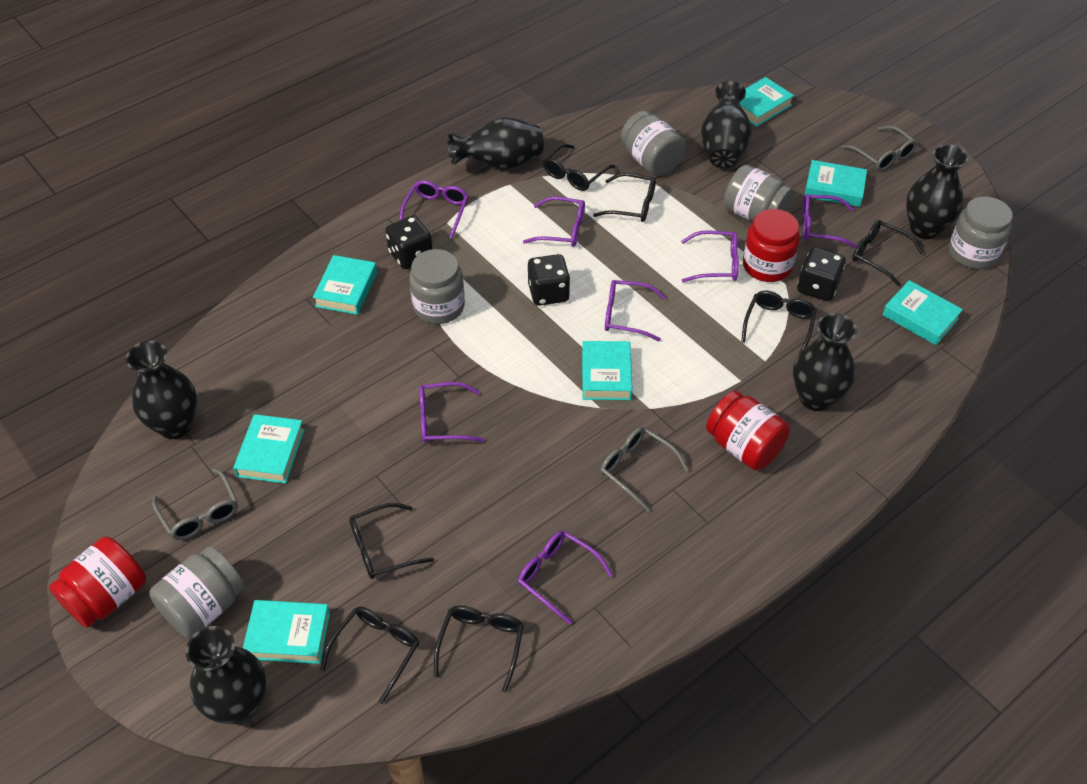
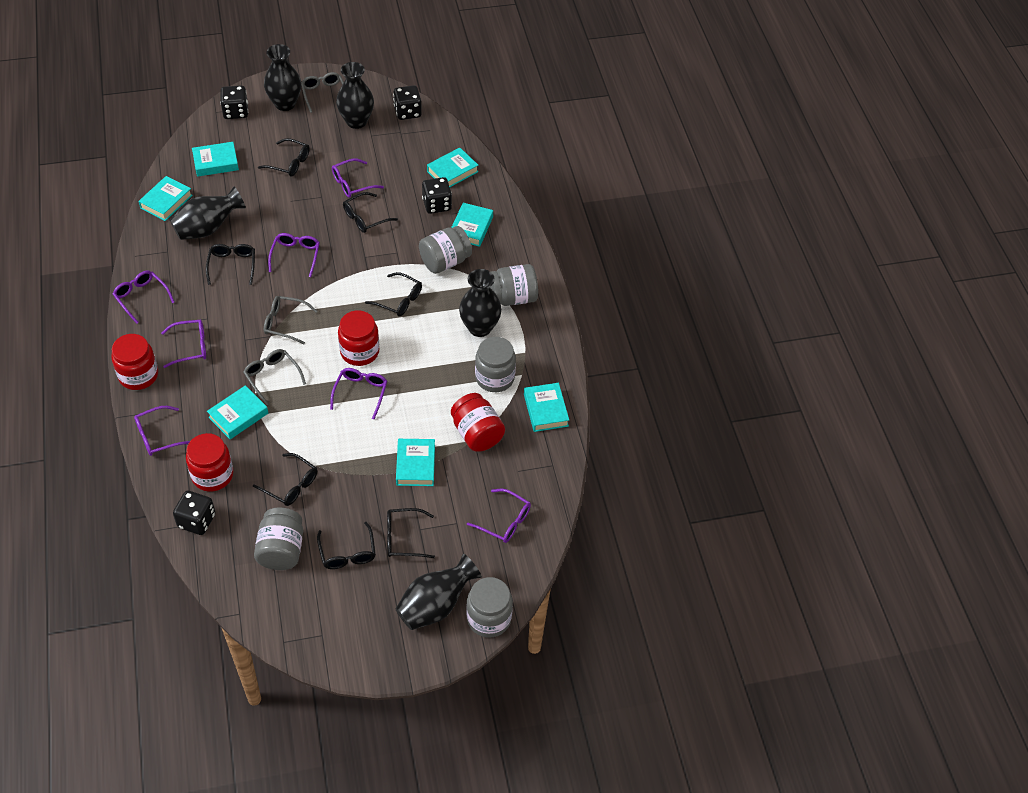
black dice: [385,215,432,269] [528,254,570,306] [797,247,846,301] = 3 -> [173,491,215,535] [220,86,248,119] [393,85,422,120] [422,177,452,214] = 4
black vase: [126,341,197,439] [185,626,266,724] [448,117,544,169] [701,81,752,168] [793,313,857,411] [906,144,969,239] = 6 -> [170,186,246,240] [264,44,301,111] [336,62,374,129] [395,554,482,630] [459,269,502,337] = 5
red jar: [49,537,146,628] [706,391,790,470] [743,209,800,282] = 3 -> [111,334,158,390] [186,433,233,492] [338,310,379,366] [451,393,505,452] = 4

